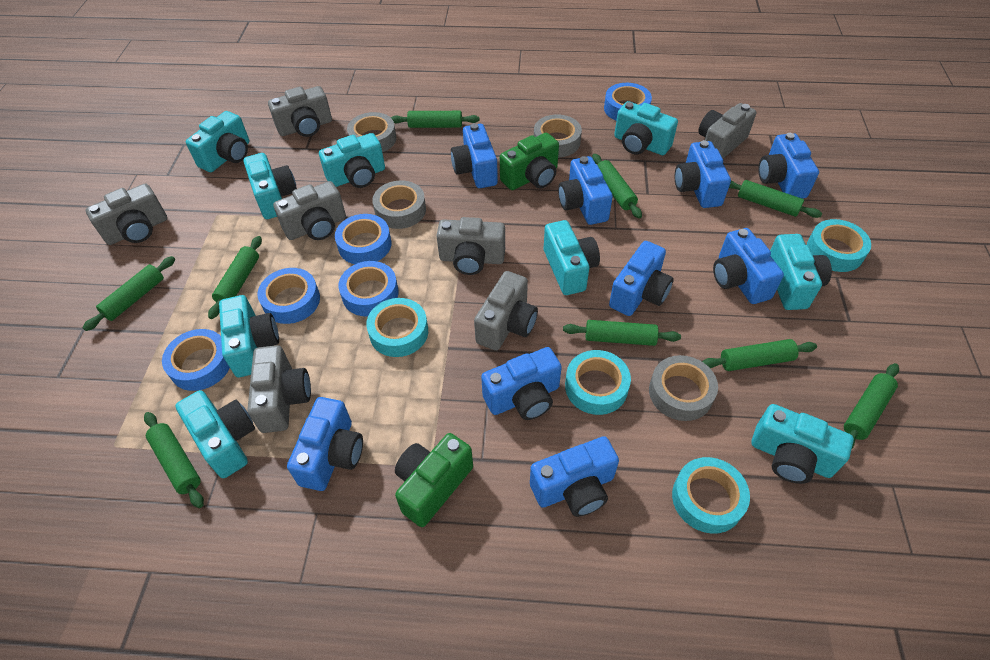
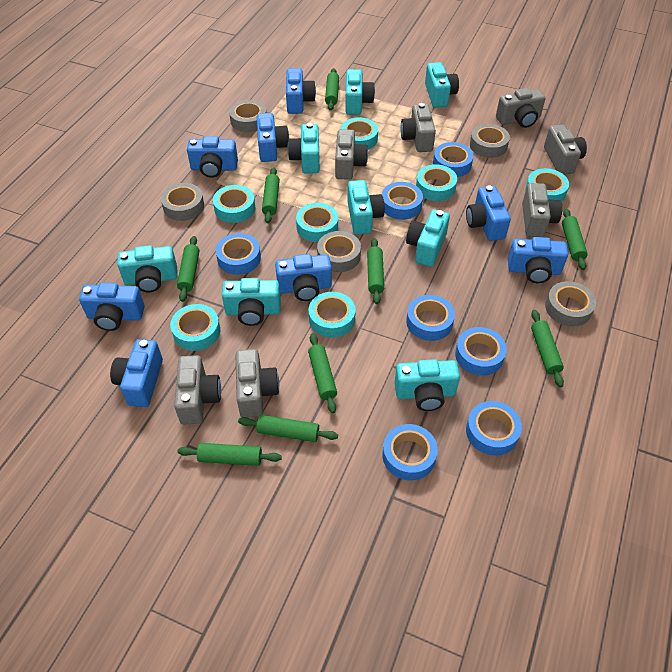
blue camera: [287,397,363,491] [451,123,498,188] [481,347,562,420] [530,436,619,517] [558,156,613,225] [609,241,674,316] [675,140,731,208] [713,228,784,304] [758,133,819,199] = 9 -> [79,283,145,331] [110,339,163,407] [187,136,238,178] [257,113,289,162] [275,254,332,301] [286,68,316,114] [466,185,511,241] [508,237,568,283] = 8
blue tape: [162,329,230,391] [257,268,320,324] [335,214,392,264] [339,261,399,317] [604,83,652,120] = 5 -> [216,233,261,275] [382,182,423,220] [382,424,438,480] [406,295,455,341] [433,142,474,177] [455,327,507,376] [466,401,522,456] = 7
green camera: [395,433,473,527] [500,133,559,190] = 2 -> none = 0
grey tape: [347,112,396,152] [372,181,426,229] [534,115,582,157] [649,355,718,421] = 4 -> [161,183,204,221] [229,100,266,132] [317,231,361,272] [470,124,510,158] [545,281,596,326] = 5
turquoise camera: [175,390,255,478] [186,111,249,172] [219,295,279,377] [244,153,297,219] [319,133,385,188] [544,220,600,295] [614,101,678,155] [751,404,854,484] [770,234,832,310] = 9 -> [117,245,178,292] [222,278,281,326] [287,123,320,174] [345,69,375,115] [347,180,385,235] [395,359,460,411] [406,209,450,267] [425,62,459,108] = 8
turquoise tape: [366,298,428,357] [565,350,631,415] [672,457,750,534] [807,219,871,272] = 4 -> [170,304,220,351] [213,185,255,223] [296,203,338,242] [308,292,356,338] [341,117,378,150] [416,164,457,201] [525,168,569,202] = 7

